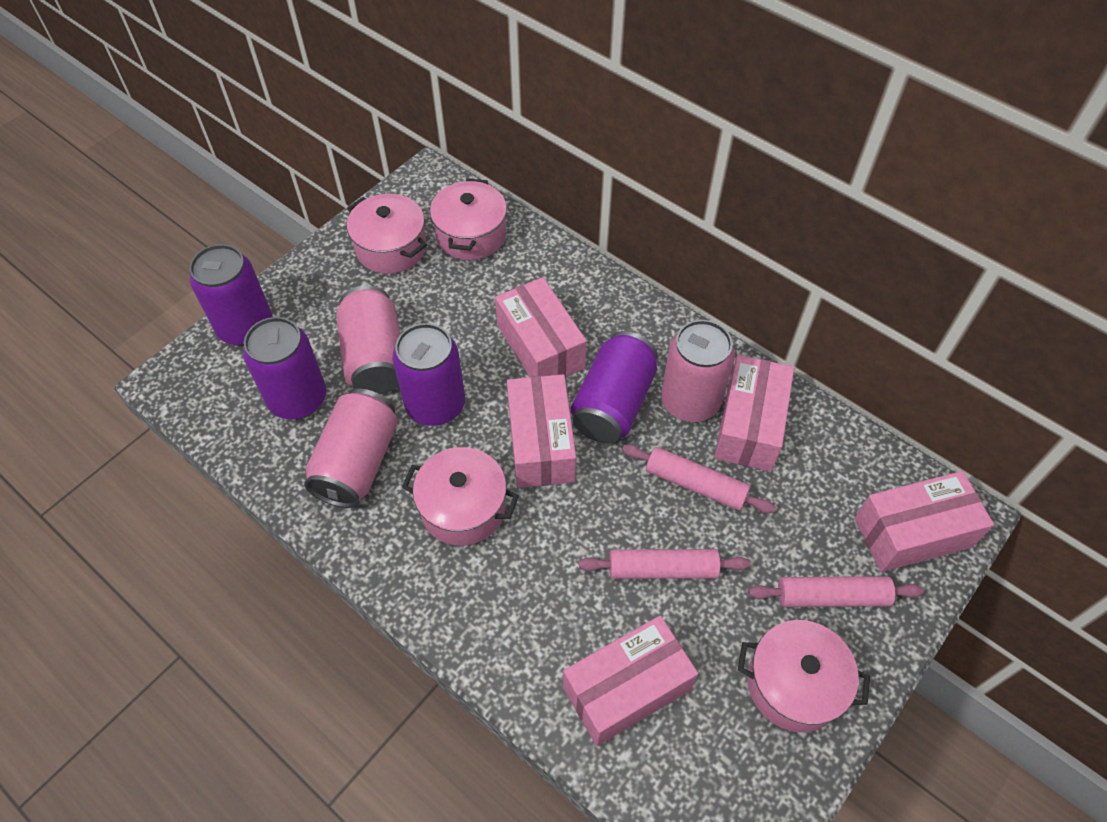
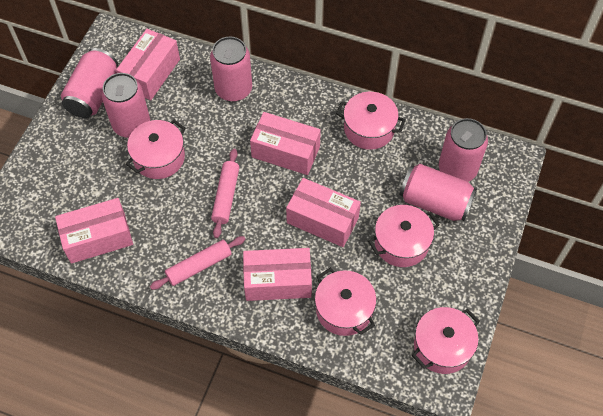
pink can: [304,389,398,508] [336,286,400,394] [661,320,735,422] = 3 -> [61,48,118,118] [101,73,150,138] [210,37,252,102] [400,164,477,221] [439,118,488,182] = 5
pink pot: [347,194,427,274] [402,447,519,546] [430,178,507,260] [738,620,870,732] = 4 -> [126,120,185,179] [315,268,376,336] [336,92,405,150] [368,205,440,267] [412,307,480,374] = 5
pink rolling pin: [579,549,750,579] [622,444,776,513] [749,576,924,607] = 3 -> [150,236,246,290] [211,149,239,238] = 2
purple can: [189,244,272,346] [243,317,326,419] [392,323,465,426] [571,331,658,443] = 4 -> none = 0

